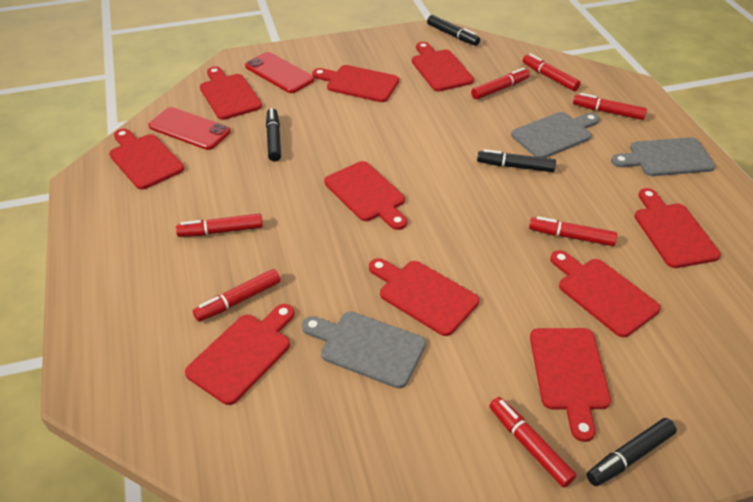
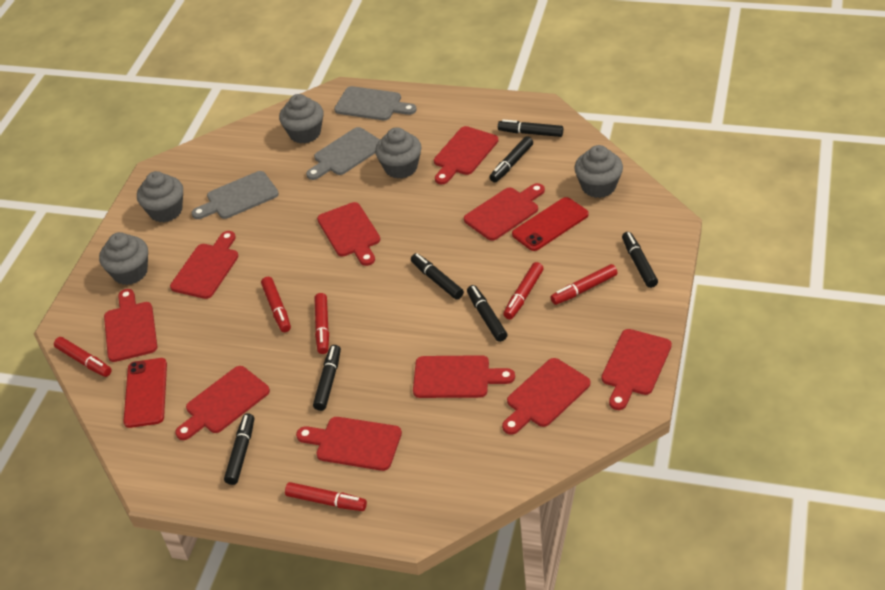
black marker: [266,108,281,161] [427,15,480,46] [477,149,556,172] [586,418,677,486] = 4 -> [224,413,254,485] [313,345,341,411] [411,253,464,300] [467,285,507,342] [489,136,533,182] [498,119,563,137] [622,232,658,288] = 7
grey cupcake: none = 0 -> [99,232,148,285] [137,171,183,222] [279,94,323,144] [375,127,422,179] [574,145,623,198] = 5
red marker: [176,213,263,237] [193,269,281,322] [471,67,530,99] [489,397,576,487] [523,53,581,91] [529,216,617,246] [573,93,647,120] = 7 -> [54,337,112,377] [261,277,291,332] [285,482,367,511] [315,293,329,354] [503,262,544,319] [551,264,618,305] = 6

